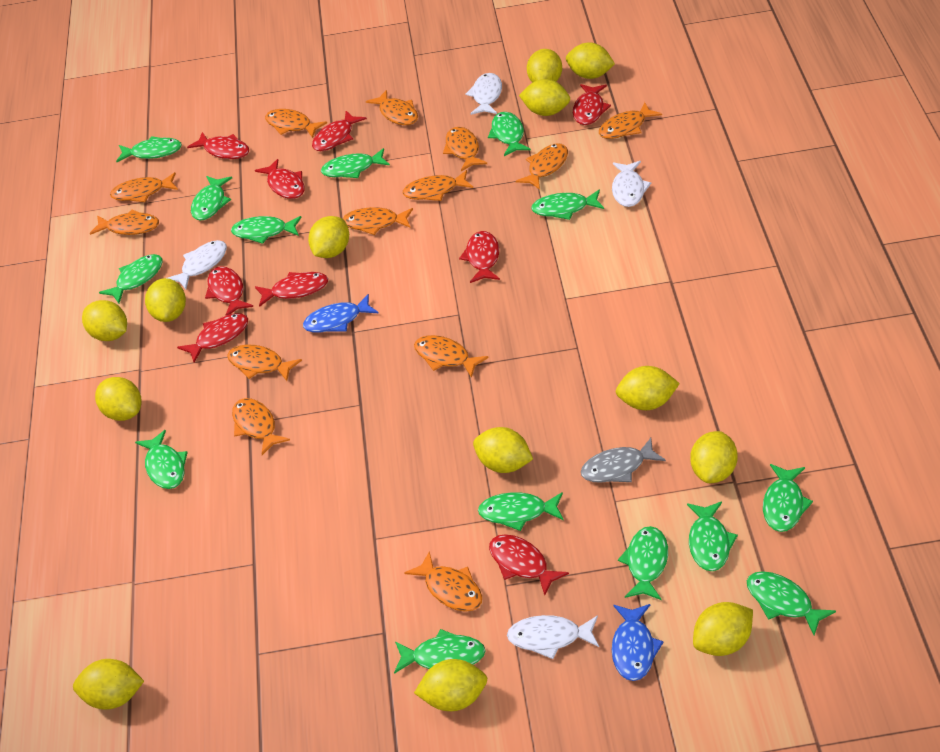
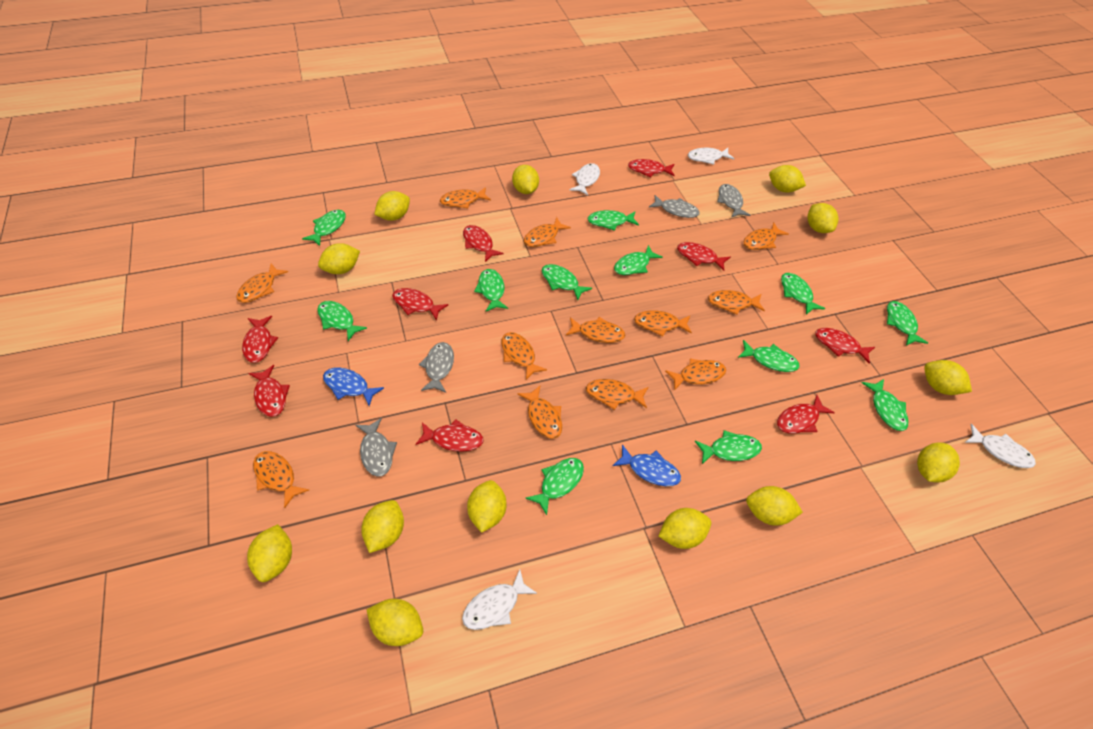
green fish: [99,254,163,303] [116,136,182,162] [135,430,188,489] [191,176,232,221] [231,216,302,244] [321,148,390,178] [394,629,486,674] [478,492,563,531] [488,112,531,156] [531,190,604,220] [618,526,668,600] [687,501,738,571] [747,571,836,635] [763,464,813,532] = 14 -> [302,210,346,246] [317,301,367,341] [474,269,508,311] [525,458,584,515] [542,264,592,300] [588,210,639,231] [614,245,663,275] [695,430,762,464] [738,340,800,372] [781,273,825,315] [861,379,908,431] [887,301,928,345] = 12
grey fish: [581,438,666,483] = 1 -> [355,418,397,477] [419,342,454,393] [649,195,700,218] [717,184,750,218] = 4
orange fish: [90,210,159,235] [110,172,178,202] [227,345,302,381] [232,398,290,455] [265,109,327,138] [343,207,413,235] [366,90,418,125] [402,170,473,201] [405,551,482,612] [414,335,489,378] [443,127,487,171] [516,143,568,190] [599,102,662,139] = 13 -> [236,264,288,303] [253,451,309,508] [440,187,491,208] [502,332,547,380] [518,386,562,439] [524,217,571,247] [566,317,625,343] [586,379,648,410] [634,310,692,337] [665,358,726,390] [708,290,765,315] [743,223,789,250] = 12

